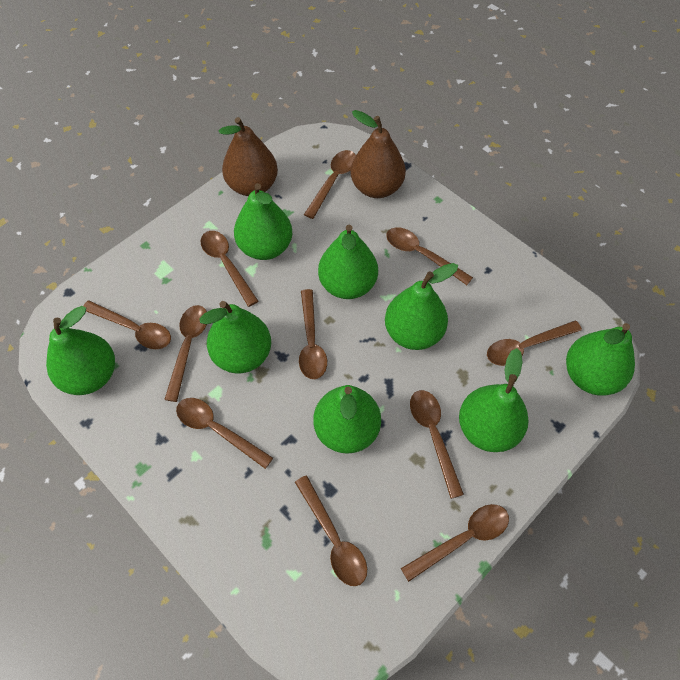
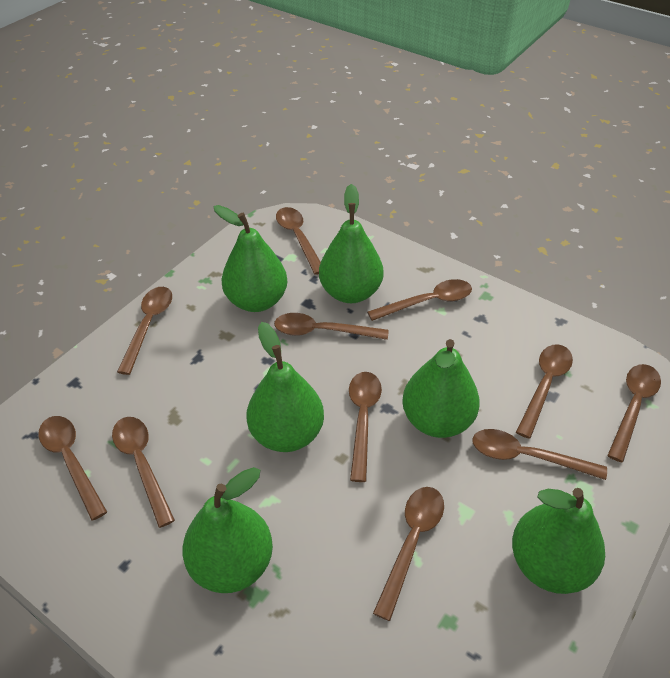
brown pear: [219,117,278,196] [351,110,406,198] = 2 -> none = 0
green pear: [46,306,115,395] [200,301,271,373] [234,183,292,260] [313,385,381,454] [318,225,378,299] [385,263,458,350] [459,348,529,452] [566,323,635,396] = 8 -> [182,467,273,593] [214,205,288,312] [246,322,324,452] [319,184,384,303] [402,339,480,438] [512,488,605,594] = 6

